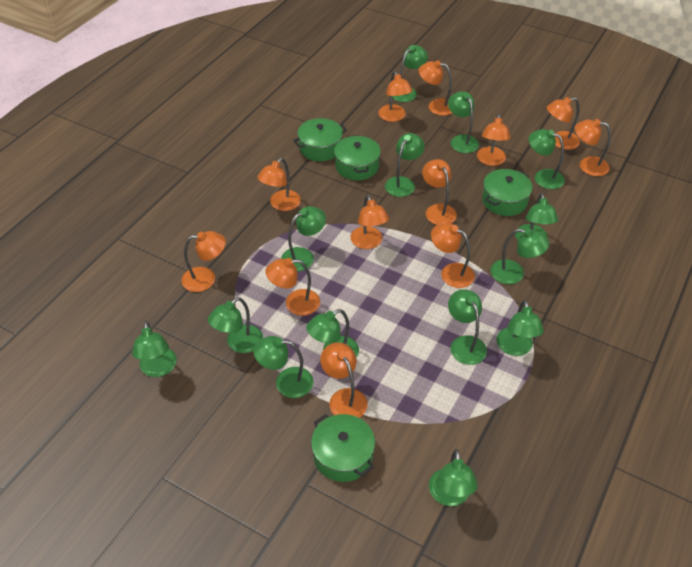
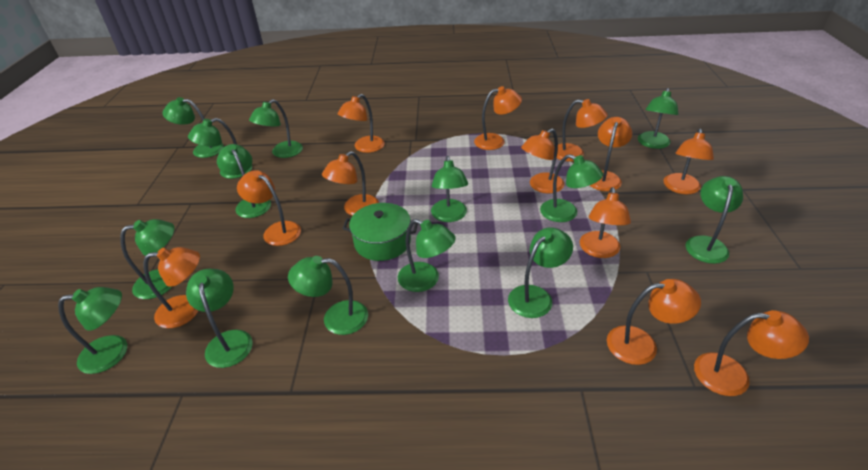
green pot: [293,118,347,161] [311,414,375,482] [334,135,381,180] [482,169,533,216] = 4 -> [342,203,418,261] = 1

